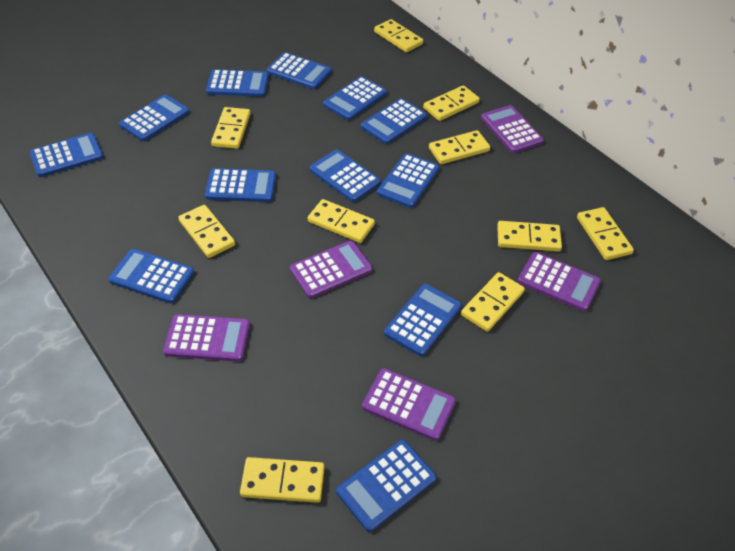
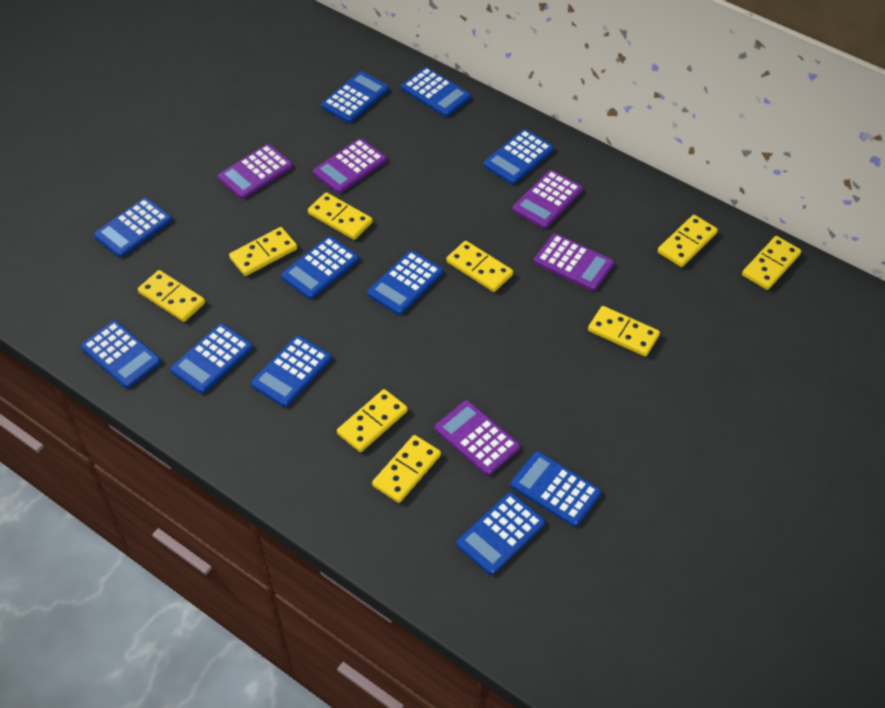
blue calculator: [30,133,103,177] [108,249,194,303] [119,94,189,141] [205,168,276,202] [206,69,269,97] [267,52,332,89] [309,149,381,202] [323,76,387,120] [336,440,437,532] [361,98,427,144] [377,153,440,208] [384,284,462,356] = 12 -> [81,321,161,388] [94,198,172,258] [170,324,253,394] [251,336,331,407] [281,236,359,299] [321,71,389,123] [367,250,443,315] [401,67,471,117] [456,492,545,575] [484,129,554,184] [511,451,601,527] = 11
yellow domino: [178,205,235,258] [211,107,250,149] [240,457,325,503] [308,199,375,243] [374,19,423,53] [423,85,480,121] [429,130,490,164] [461,272,525,332] [497,221,562,252] [577,207,634,260] = 10 -> [138,270,205,322] [229,227,297,276] [308,192,373,240] [337,389,408,452] [372,435,441,503] [446,241,513,292] [588,306,660,357] [658,215,718,267] [742,236,801,290] = 9

